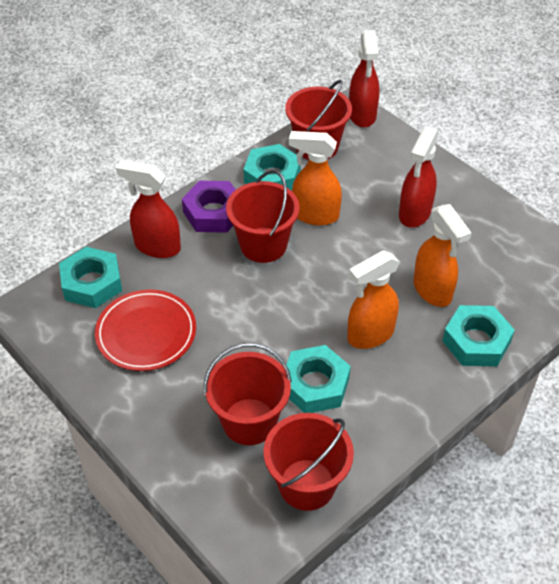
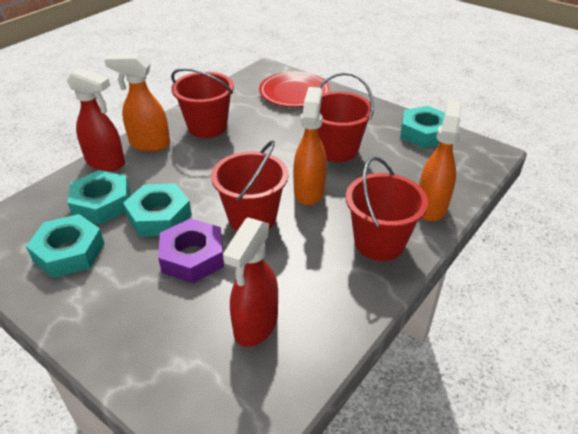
red spray bottle: [116,160,181,258] [349,30,379,128] [399,127,439,228] = 3 -> [67,68,125,171] [223,218,278,347] = 2

